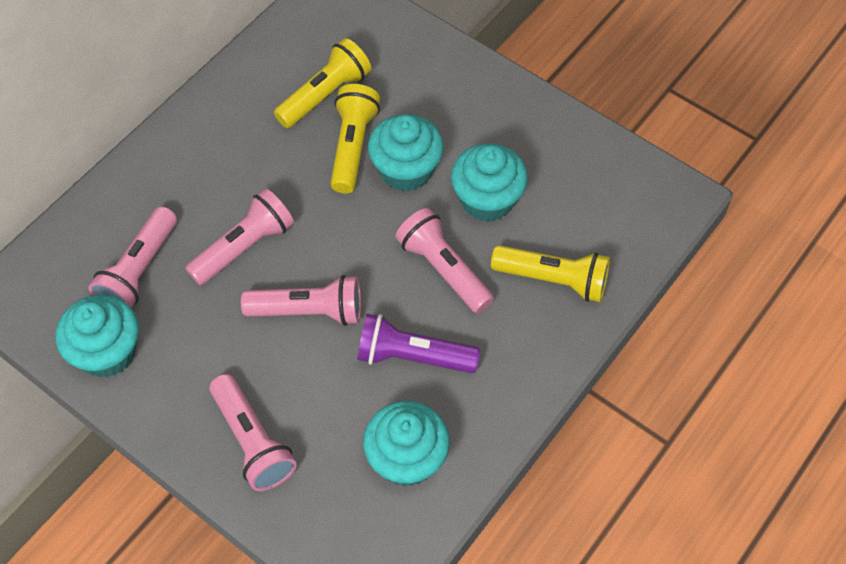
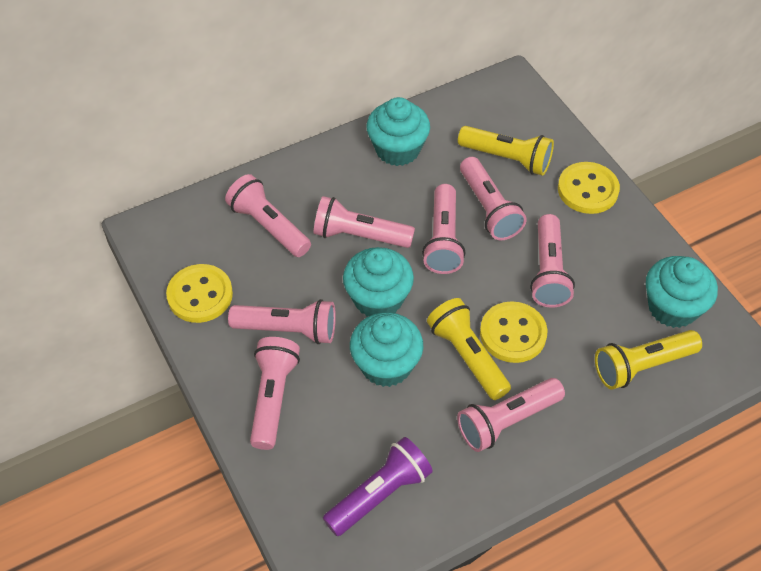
pink flashlight: [88,207,177,308] [185,189,294,285] [209,374,297,491] [241,275,361,326] [395,208,494,313] = 5 -> [225,174,311,257] [228,299,336,344] [250,337,300,450] [314,196,415,248] [422,184,465,274] [457,378,565,452] [460,157,527,240] [530,214,575,308] = 8
yellow button: none = 0 -> [166,264,233,323] [480,301,547,363] [558,162,620,214] = 3

